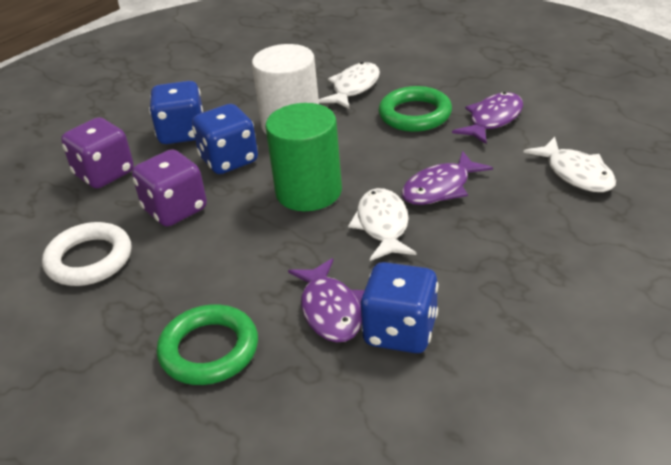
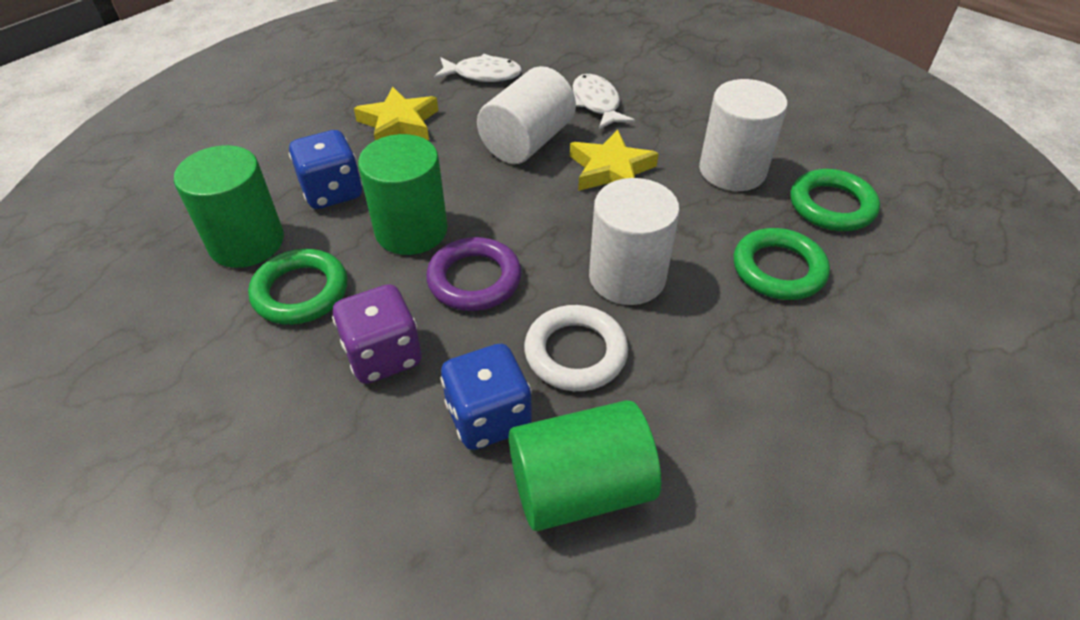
blue dice: [149,81,203,144] [192,104,258,174] [361,262,439,353] = 3 -> [289,130,362,209] [440,344,532,450] = 2
green cylinder: [265,103,342,211] = 1 -> [174,145,284,268] [358,134,448,255] [509,400,661,531] = 3
green ring: [157,304,258,385] [379,86,452,132] = 2 -> [248,249,347,325] [734,228,830,300] [791,169,880,231] = 3
purple dice: [61,117,134,188] [132,149,207,227] = 2 -> [332,284,422,384] = 1
purple fish: [288,258,365,343] [401,151,493,205] [452,92,523,144] = 3 -> none = 0
purple ring: none = 0 -> [426,237,522,311] = 1
white cylinder: [252,44,319,135] = 1 -> [477,66,576,164] [589,178,680,305] [699,79,788,191] = 3
white fish: [319,62,380,109] [348,188,417,261] [523,137,616,192] = 3 -> [434,54,522,82] [573,74,635,129] = 2
yellow star: none = 0 -> [354,87,438,140] [570,130,659,191] = 2

